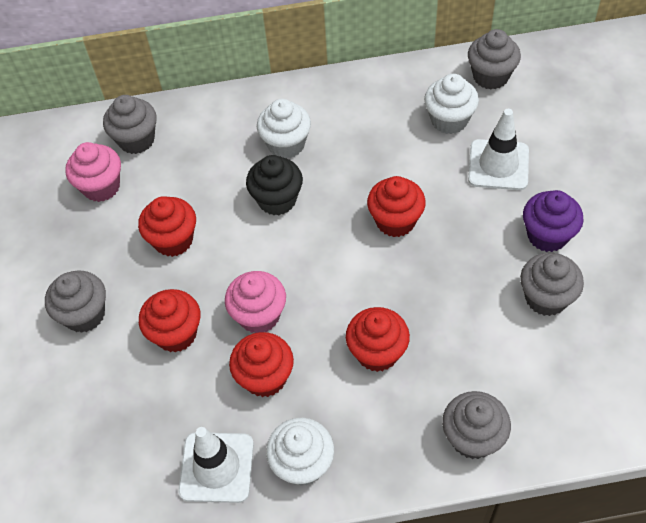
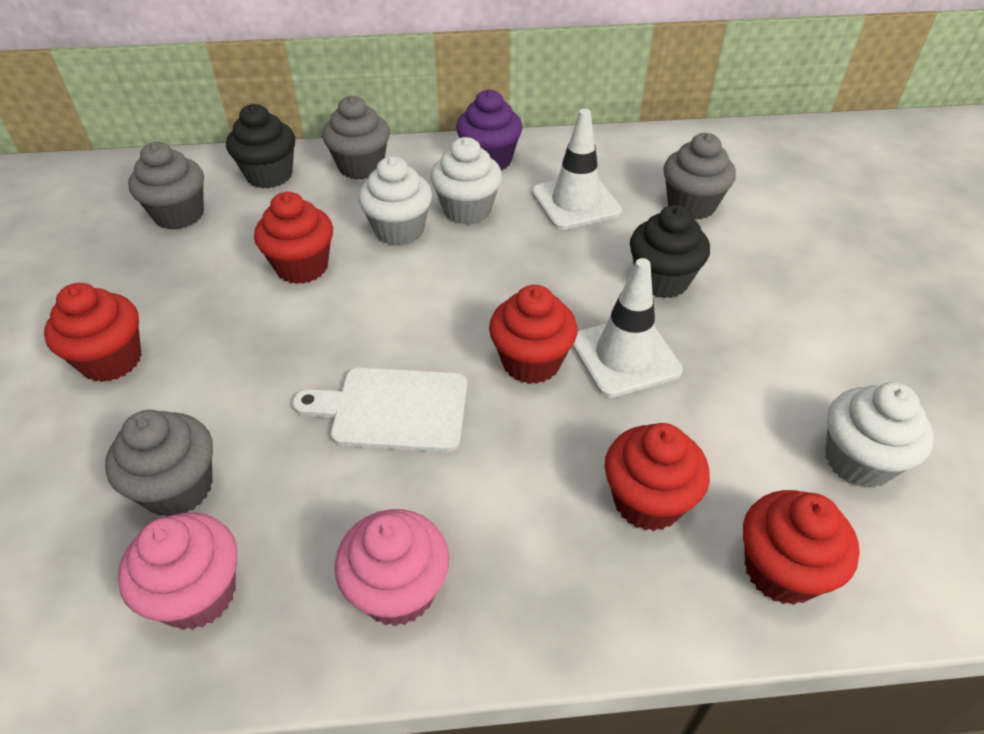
black cupcake: [246,155,303,215] = 1 -> [226,104,295,188] [630,205,710,298] = 2
grey cupcake: [45,270,106,333] [103,95,157,154] [442,391,511,459] [468,29,521,89] [520,253,584,316] = 5 -> [105,410,213,516] [128,142,204,230] [322,96,390,180] [663,133,736,220] = 4
white cutting board: none = 0 -> [292,367,468,452] = 1

